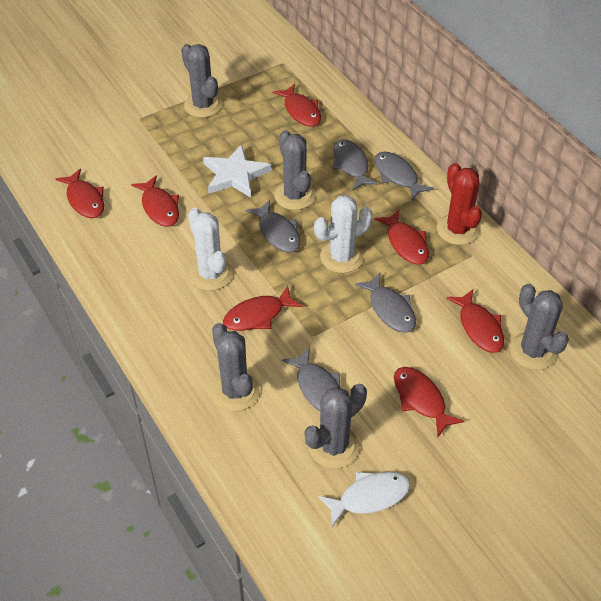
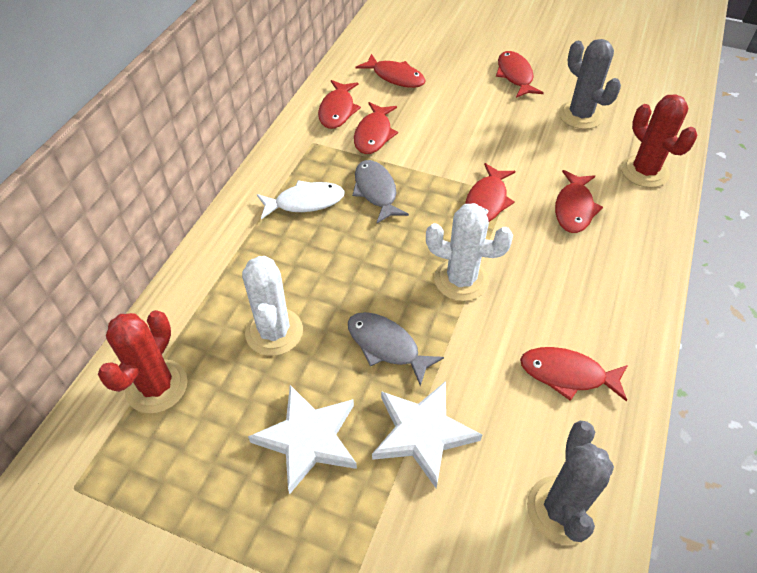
grey cactus: [181,44,222,118] [211,323,260,412] [274,130,316,210] [305,384,367,468] [510,284,569,370] = 5 -> [527,421,614,545] [559,39,621,129] = 2
grey fish: [245,200,301,253] [282,347,340,411] [332,139,379,190] [355,273,416,333] [375,152,434,200] = 5 -> [348,312,444,386] [352,160,409,224] = 2
red cactus: [437,163,482,245] = 1 -> [98,310,188,414] [621,94,698,188] = 2
white star: [203,144,271,198] = 1 -> [248,385,357,494] [372,381,482,488] = 2

